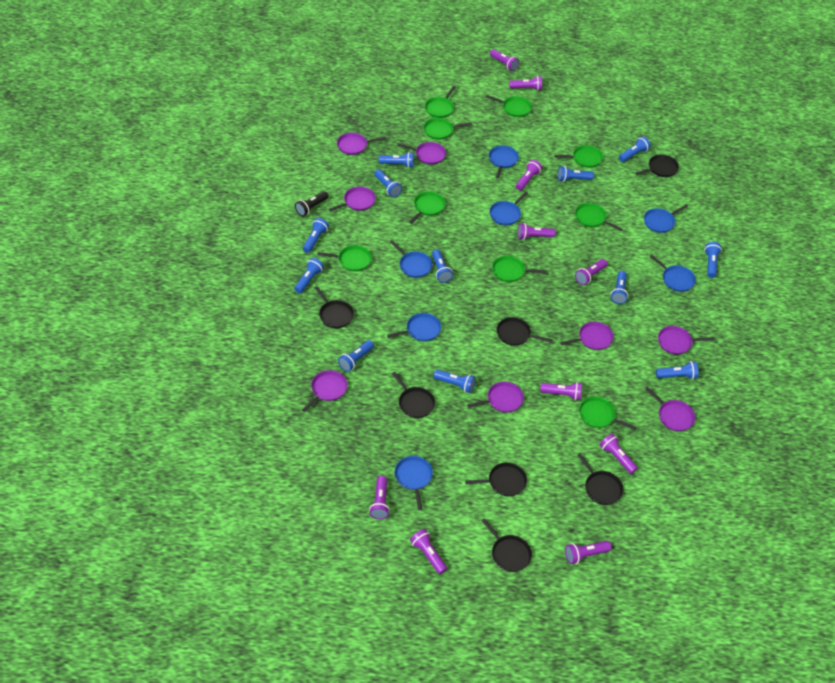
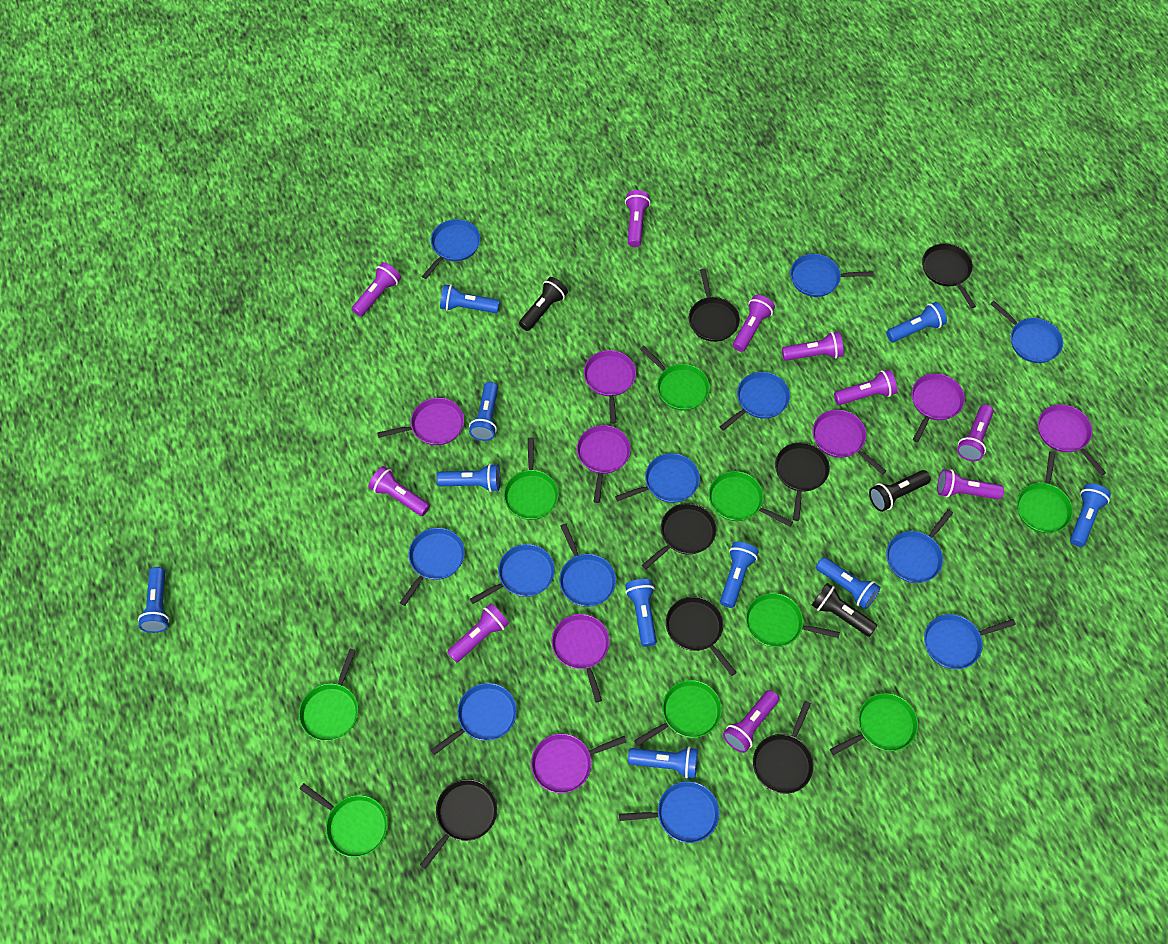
black flashlight: [295,191,329,216] = 1 -> [519,277,568,331] [812,583,877,637] [869,470,931,512] = 3
blue flashlight: [294,258,324,293] [303,218,329,253] [338,340,374,372] [374,169,402,197] [379,152,414,168] [432,250,453,283] [433,369,476,393] [558,166,594,182] [611,271,628,304] [619,136,651,162] [656,361,698,379] [704,242,722,278] = 12 -> [138,567,169,633] [437,463,500,492] [440,284,500,313] [469,382,498,441] [625,579,657,647] [628,747,698,779] [720,542,759,608] [816,557,881,609] [886,302,947,342] [1070,483,1111,547] = 10
blue pan: [387,313,441,341] [390,240,433,278] [394,456,433,510] [489,146,519,178] [489,192,528,225] [644,205,688,233] [649,255,696,292] = 7 -> [400,528,465,606] [422,219,480,279] [431,683,517,755] [470,544,555,604] [559,523,616,607] [615,453,700,503] [619,781,719,843] [720,372,790,431] [790,254,874,297] [886,509,953,583] [924,614,1016,669] [990,301,1063,363] = 12

